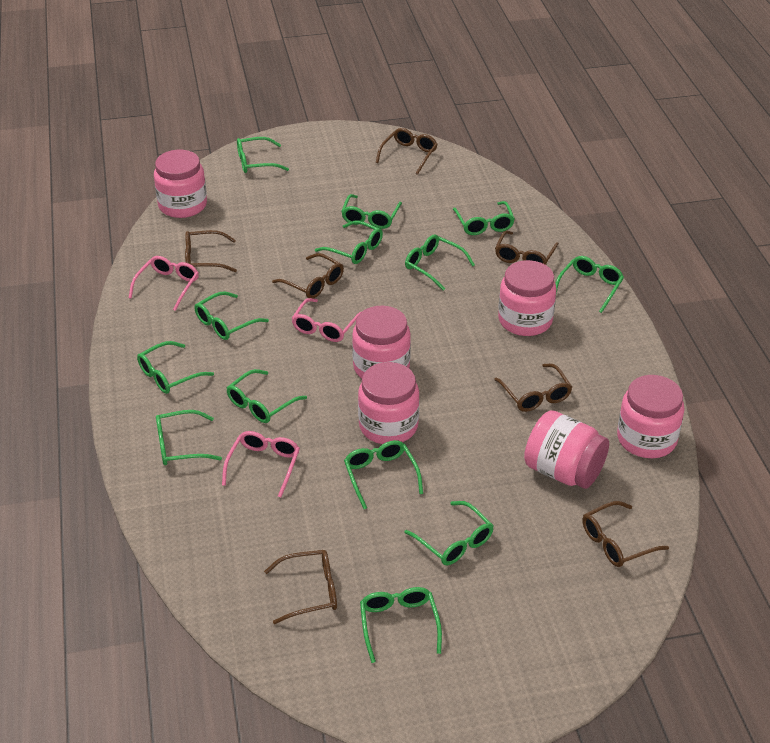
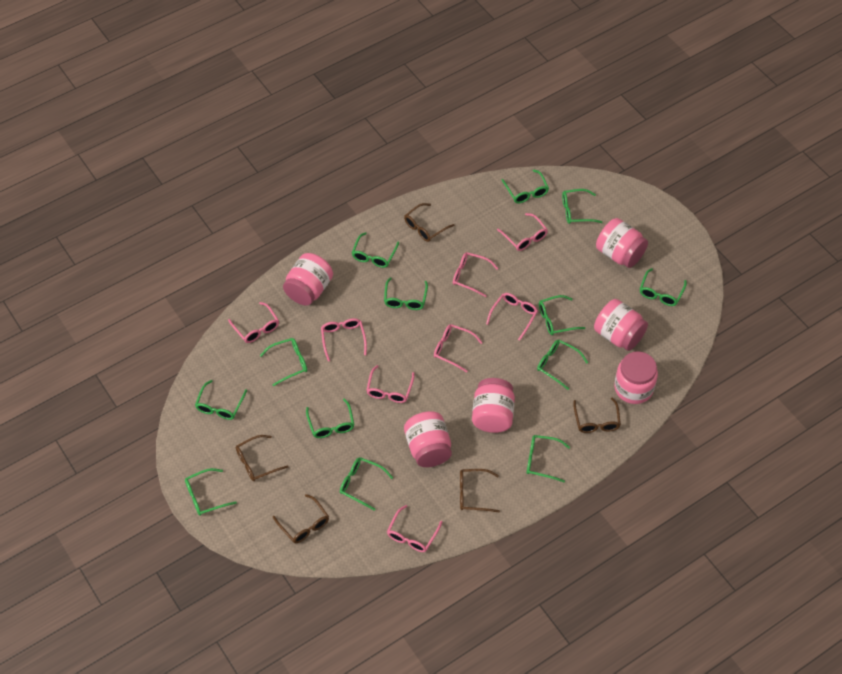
brown glasses: [185,230,237,272] [264,550,337,624] [272,253,344,299] [376,128,438,175] [494,364,572,412] [495,231,559,265] [582,501,669,567] = 7 -> [236,435,288,481] [273,494,329,543] [404,203,454,242] [460,469,500,512] [573,397,621,433] = 5
pink glasses: [129,256,199,311] [222,431,300,498] [291,298,361,342] = 3 -> [228,302,279,343] [321,318,367,361] [366,365,415,403] [387,505,442,552] [434,324,483,372] [453,252,499,297] [486,293,538,341] [497,213,548,251] = 8

